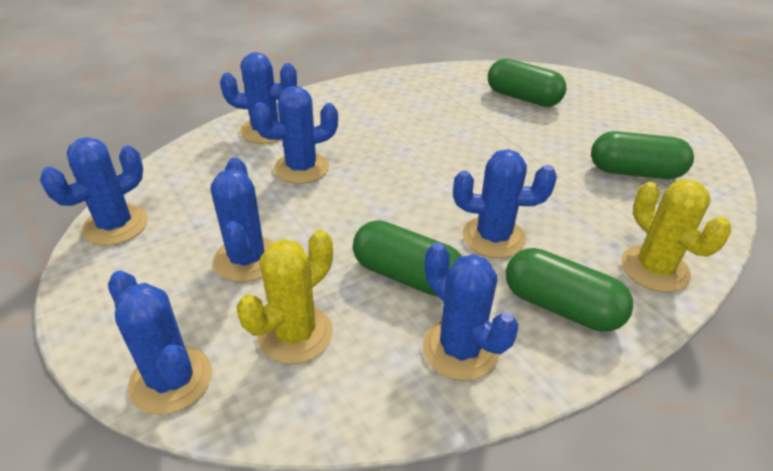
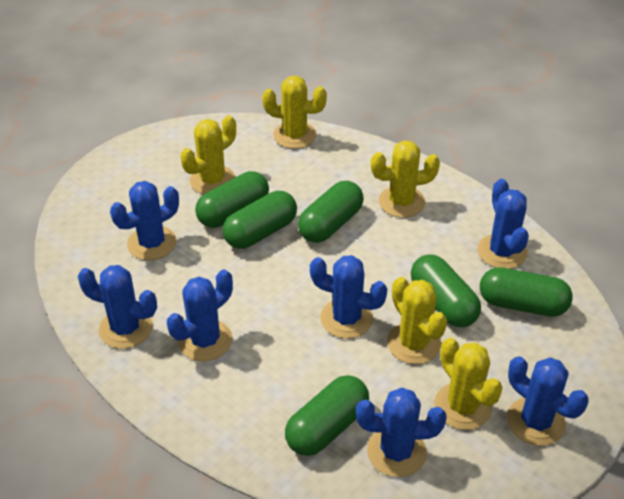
green capsule: [353,220,462,296] [488,58,566,107] [506,248,633,332] [591,131,694,179] = 4 -> [195,171,269,228] [222,191,297,249] [285,375,369,456] [298,181,364,243] [411,254,481,327] [480,267,573,317] = 6
yellow cactus: [237,230,333,364] [621,179,731,292] = 2 -> [180,115,236,194] [262,76,327,149] [371,140,440,218] [387,277,447,364] [434,338,503,430] = 5

